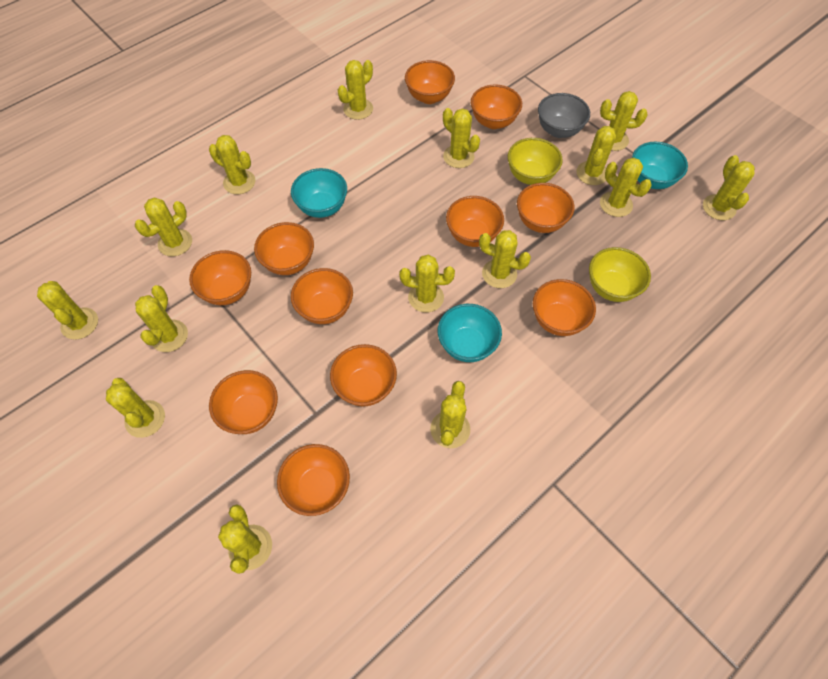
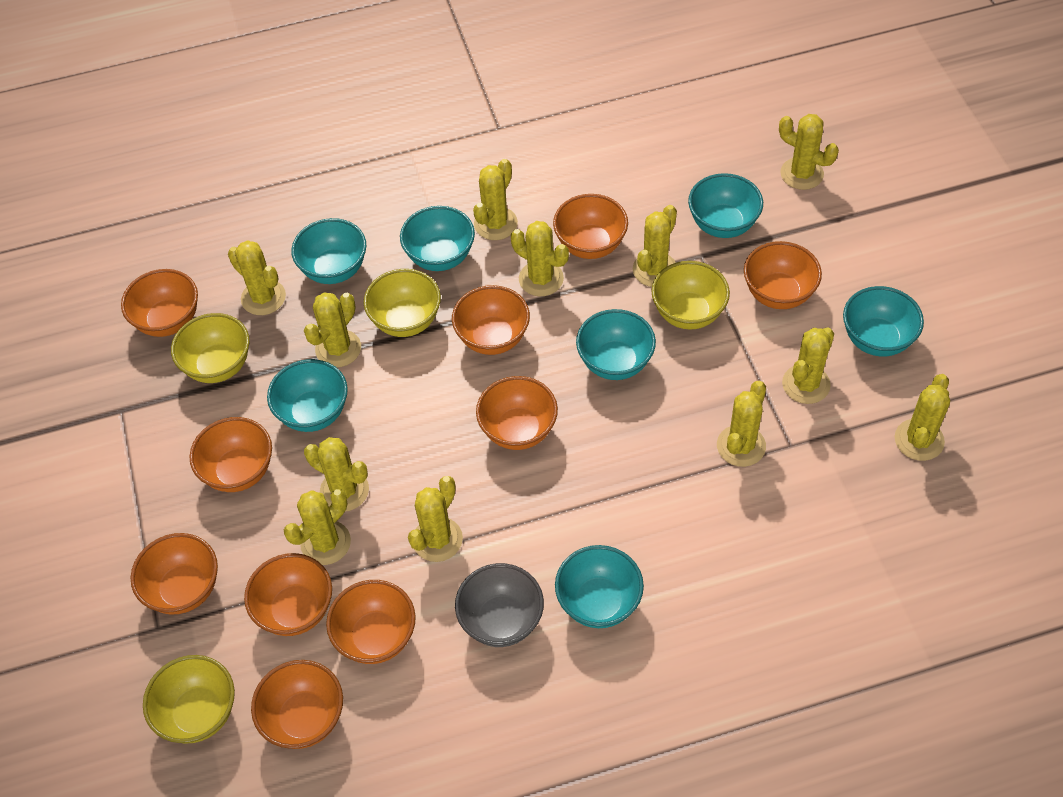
orange bowl: [189,250,251,305] [209,370,278,434] [254,222,314,275] [277,444,350,516] [291,268,353,324] [330,344,397,406] [405,60,455,104] [446,196,504,247] [471,84,522,129] [517,183,574,233] [533,279,596,336] = 11 -> [121,269,198,337] [131,533,218,614] [189,417,272,492] [244,553,332,636] [251,660,343,749] [326,580,416,664] [452,285,530,355] [476,376,558,450] [553,194,628,259] [744,241,822,309] = 10
turquoise bowl: [291,168,347,218] [438,304,502,362] [632,142,688,189] = 3 -> [267,359,348,432] [291,218,366,284] [400,206,475,271] [555,545,644,628] [576,309,656,380] [688,173,763,238] [843,286,924,357] = 7
yellow bowl: [508,138,563,185] [589,247,651,302] = 2 -> [143,655,235,744] [171,313,249,383] [364,269,441,337] [652,261,730,330] = 4
yellow cactus: [37,281,98,340] [106,378,165,438] [135,197,192,257] [135,285,188,352] [209,135,255,194] [218,504,272,574] [338,60,373,120] [399,255,455,313] [430,381,470,448] [443,108,480,168] [479,230,531,288] [576,126,616,185] [600,91,647,151] [600,158,651,217] [703,155,755,220] = 15 -> [228,240,286,315] [284,489,351,565] [304,292,361,367] [304,437,369,512] [408,476,463,562] [473,159,518,240] [511,221,569,296] [633,205,677,287] [717,381,766,467] [779,114,839,190] [782,327,834,404] [895,374,950,461] = 12

